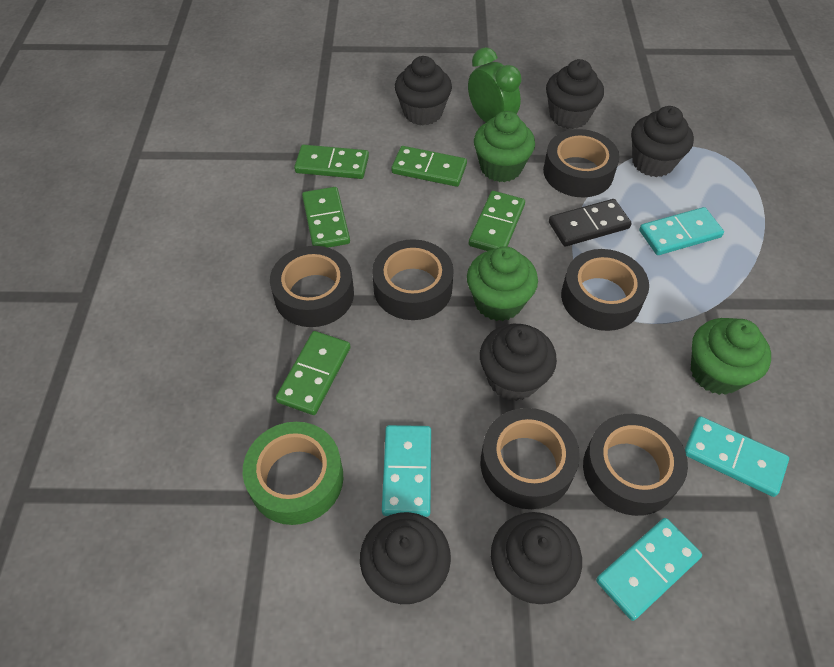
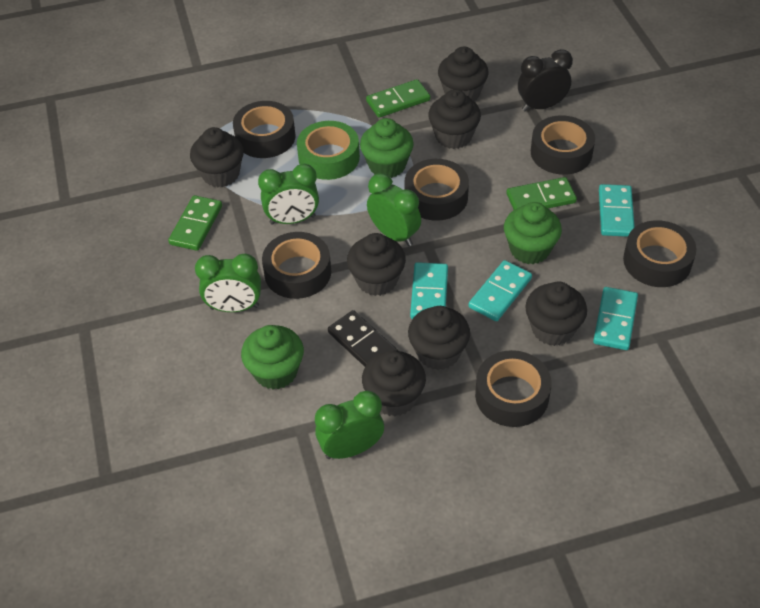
black clock: none = 0 -> [518,49,573,111] = 1
black cupcake: [360,512,451,604] [395,56,452,125] [480,324,557,401] [491,512,582,604] [546,59,604,129] [631,106,694,177] = 6 -> [190,127,244,187] [347,233,406,296] [362,351,426,416] [408,306,470,370] [428,89,481,149] [438,47,489,101] [525,281,587,346] = 7
green clock: [468,47,521,123] = 1 -> [195,254,261,312] [258,164,319,225] [315,391,384,459] [367,173,421,246] = 4
green domino: [276,331,350,415] [294,145,369,179] [302,187,350,248] [391,146,467,187] [469,191,525,251] = 5 -> [168,195,222,251] [366,79,430,118] [506,177,577,210] = 3

